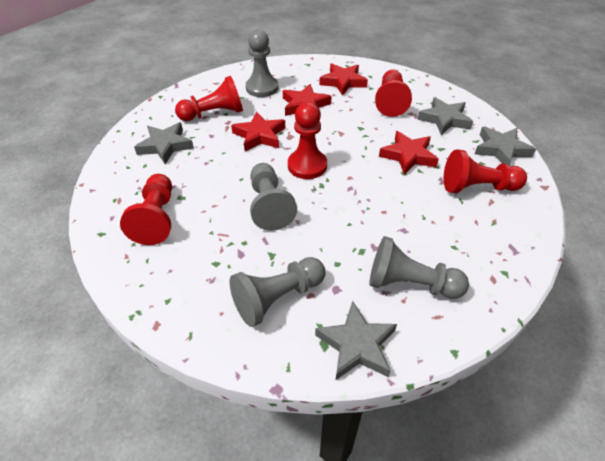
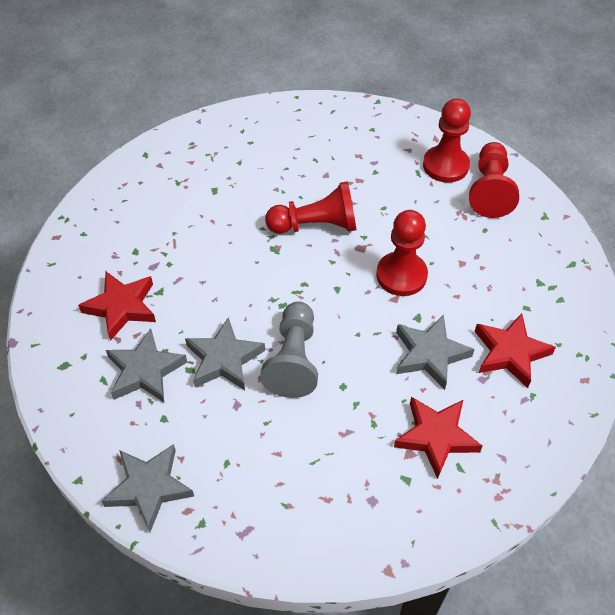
grey pawn: [230,257,325,327] [246,29,278,97] [250,163,297,231] [369,236,469,299] = 4 -> [260,301,318,398] = 1
red pawn: [120,174,172,245] [175,76,243,121] [288,102,327,179] [375,69,412,117] [444,149,527,193] = 5 -> [265,181,356,234] [376,210,428,296] [423,98,471,183] [469,142,519,218] = 4
red star: [231,112,285,151] [283,84,332,116] [319,63,368,96] [379,131,439,175] = 4 -> [78,271,156,341] [394,397,482,479] [475,313,556,388] = 3

